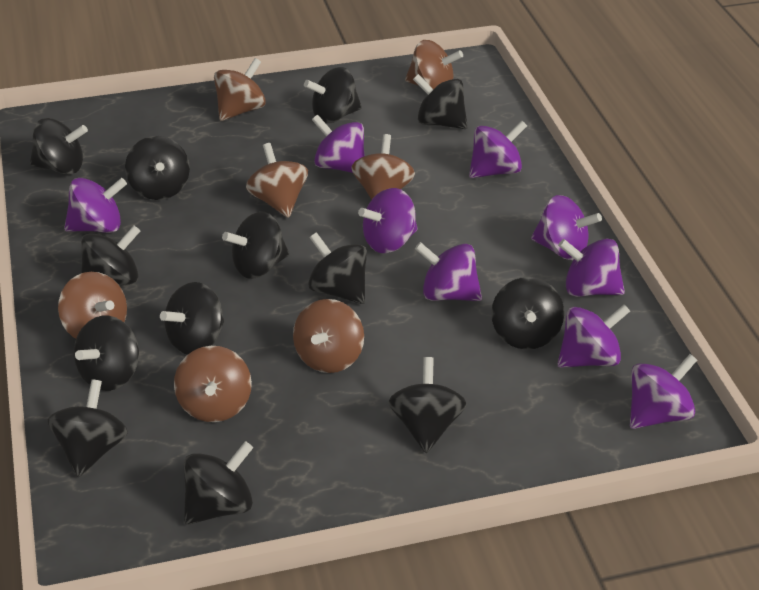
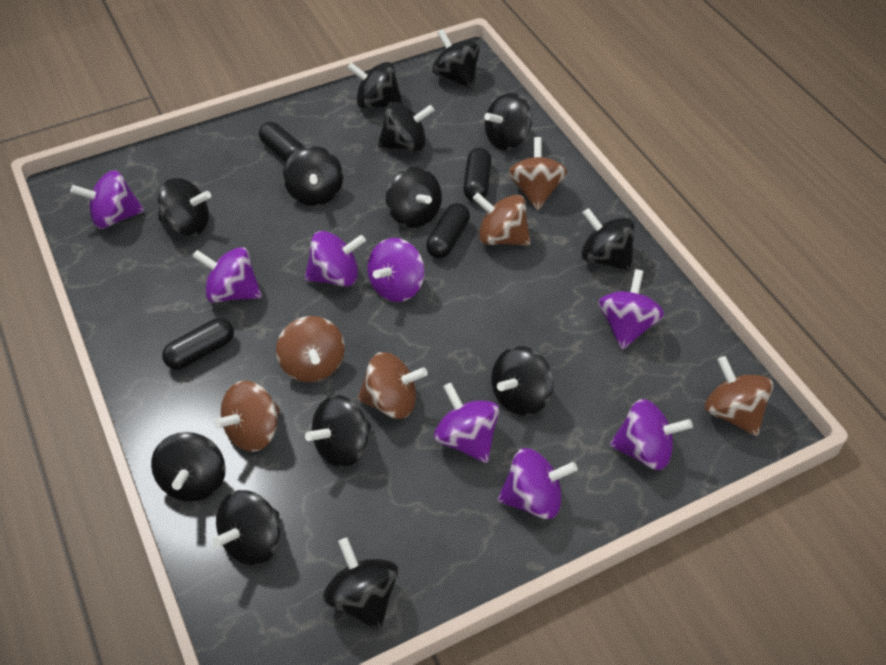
black capsule: none = 0 -> [162,318,234,370] [259,122,304,162] [426,203,470,258] [463,148,492,202] = 4
brown spinning top: [58,272,127,339] [174,346,252,422] [214,58,266,121] [246,143,308,218] [293,299,364,373] [352,134,415,200] [405,40,463,89] = 7 -> [214,381,280,452] [276,316,345,382] [357,352,428,419] [473,193,531,246] [508,137,568,210] [705,356,773,436] = 6
purple spinning top: [64,178,127,233] [312,114,365,173] [358,188,418,253] [415,242,482,301] [469,121,527,178] [531,195,602,260] [558,238,625,297] [558,304,630,368] [630,354,697,429] = 9 -> [70,170,145,229] [192,247,262,303] [305,231,366,287] [367,238,425,302] [434,383,499,463] [498,448,578,519] [598,269,664,350] [610,399,693,470] = 8

